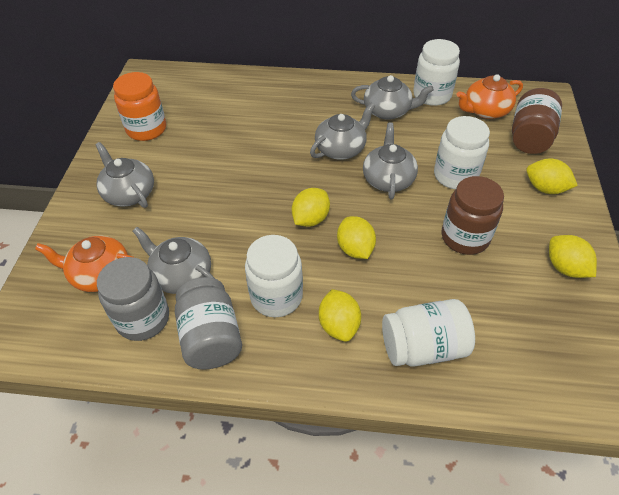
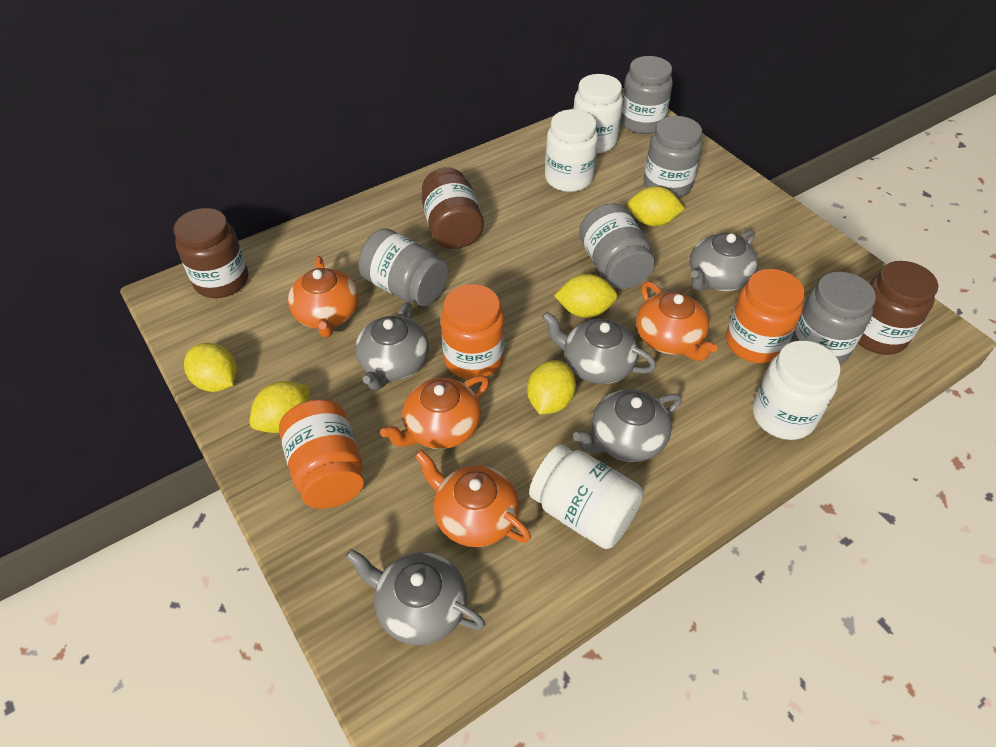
brown jar: [442,176,504,255] [512,88,562,154] = 2 -> [174,208,248,298] [422,167,484,249] [858,261,938,355] = 3
grey jar: [97,257,169,341] [175,277,242,370] = 2 -> [358,228,449,306] [579,203,655,289] [621,56,673,134] [644,116,702,198] [791,272,876,364] = 5
orange jar: [113,72,166,141] = 1 -> [279,399,364,509] [441,284,504,379] [726,269,805,363] = 3
orange teapot: [35,236,135,292] [456,74,523,119] = 2 -> [288,256,359,338] [380,375,489,449] [415,450,531,547] [636,281,718,361] = 4

